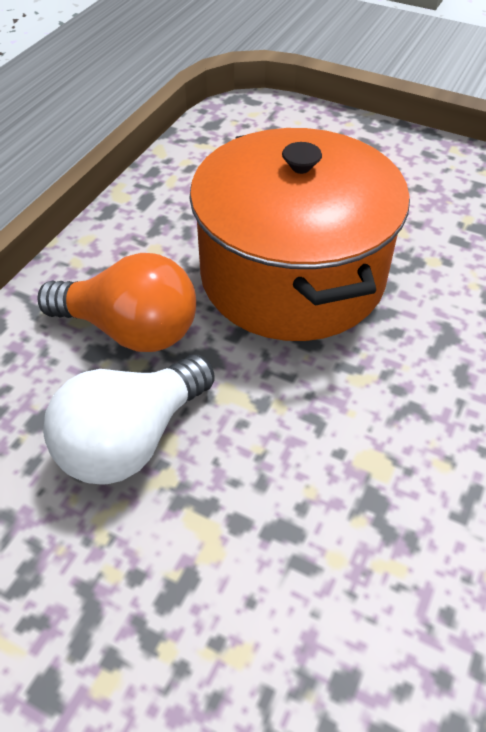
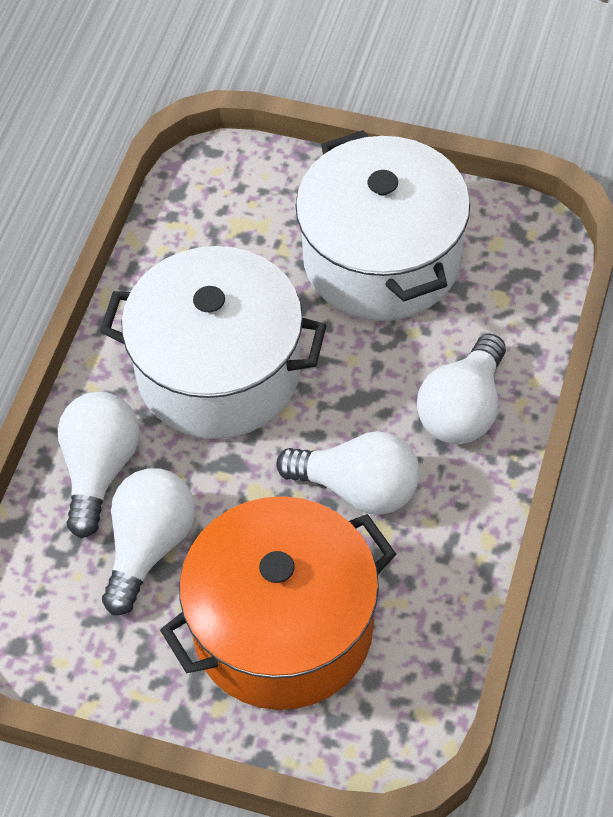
orange light bulb: [37,253,196,352] = 1 -> none = 0
white light bulb: [43,355,215,485] = 1 -> [58,392,140,538] [102,468,195,615] [276,431,420,515] [417,334,506,444] = 4
white pot: none = 0 -> [100,246,327,439] [295,130,470,321] = 2

